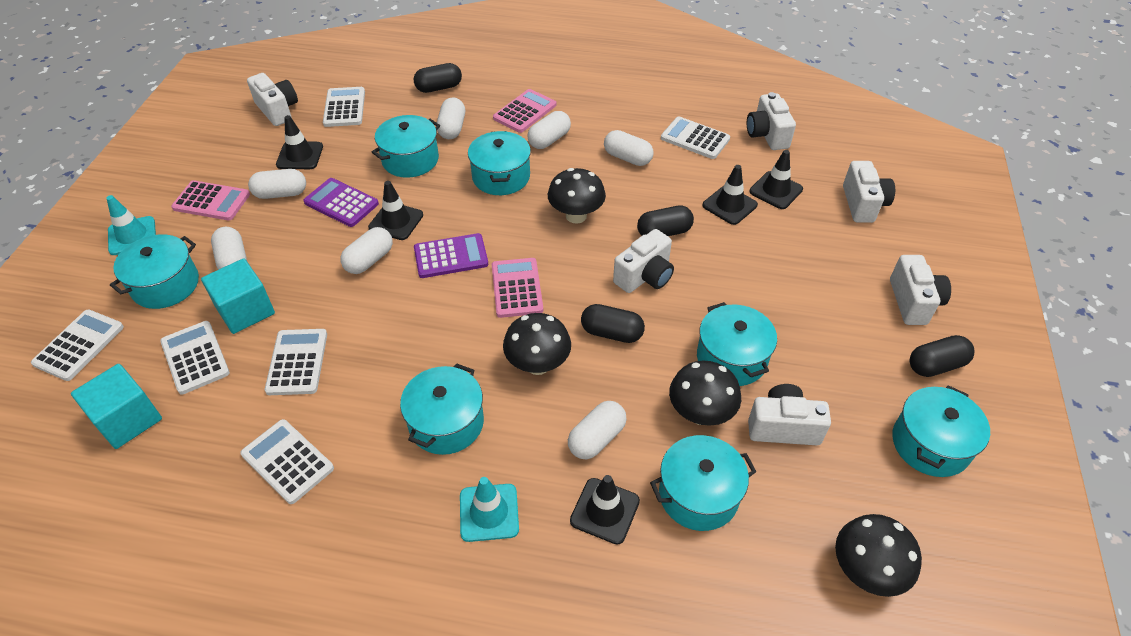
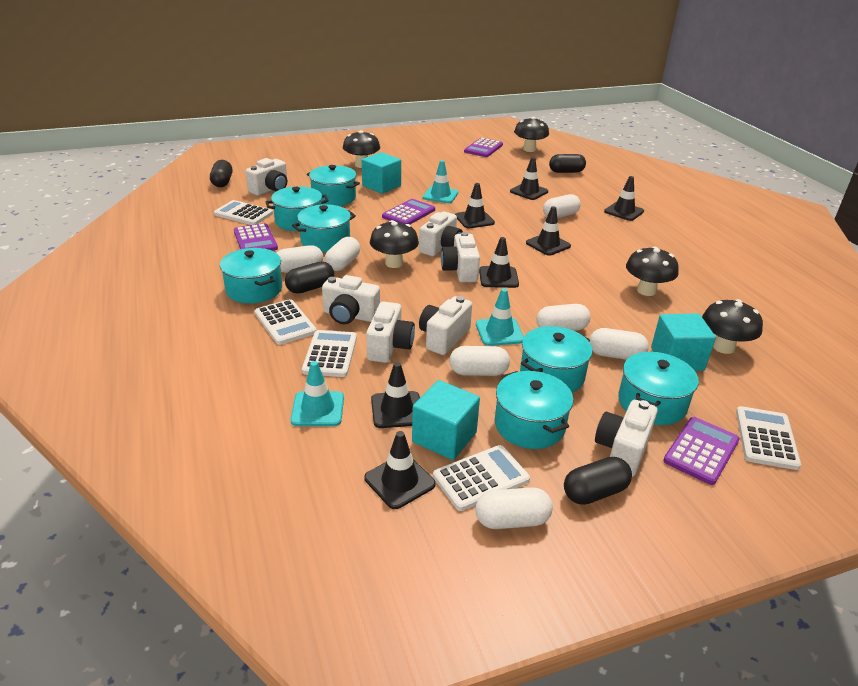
black mushroom: [503,313,571,375] [548,168,606,224] [669,361,741,426] [835,514,922,597] = 4 -> [343,130,380,168] [370,220,419,268] [514,117,549,152] [626,247,679,296] [702,299,763,354] = 5
black traffic cone: [276,115,323,169] [368,181,423,240] [570,475,640,545] [702,165,758,225] [749,150,803,209] = 5 -> [364,431,436,509] [371,362,420,428] [455,183,495,228] [479,237,519,288] [510,157,548,200] [526,206,571,256] [604,176,644,221] = 7
pink calculator: [171,180,250,220] [492,258,543,318] [493,89,556,133] = 3 -> none = 0
purple calculator: [303,178,379,227] [414,233,488,278] = 2 -> [234,223,278,251] [382,199,435,224] [464,138,503,157] [663,417,740,485] = 4
turquoise cube: [71,364,162,449] [201,258,275,334] = 2 -> [362,152,401,194] [412,380,480,460] [651,314,716,371] = 3
turquoise traffic cone: [106,195,156,255] [460,477,519,542] = 2 -> [291,361,344,426] [423,160,458,203] [476,288,524,346] = 3
white calculator: [31,309,124,381] [160,321,230,394] [240,419,334,504] [265,329,327,395] [323,87,365,127] [661,116,730,159] = 6 -> [214,200,273,225] [255,299,317,345] [302,330,357,377] [433,445,530,511] [736,406,801,470] = 5
white camera: [247,73,298,126] [613,229,674,293] [747,92,796,150] [748,384,831,445] [843,161,895,223] [890,255,951,325] = 6 -> [245,158,288,196] [322,275,380,325] [366,302,415,363] [419,212,463,256] [419,296,472,355] [441,232,480,282] [595,400,658,477] = 7

